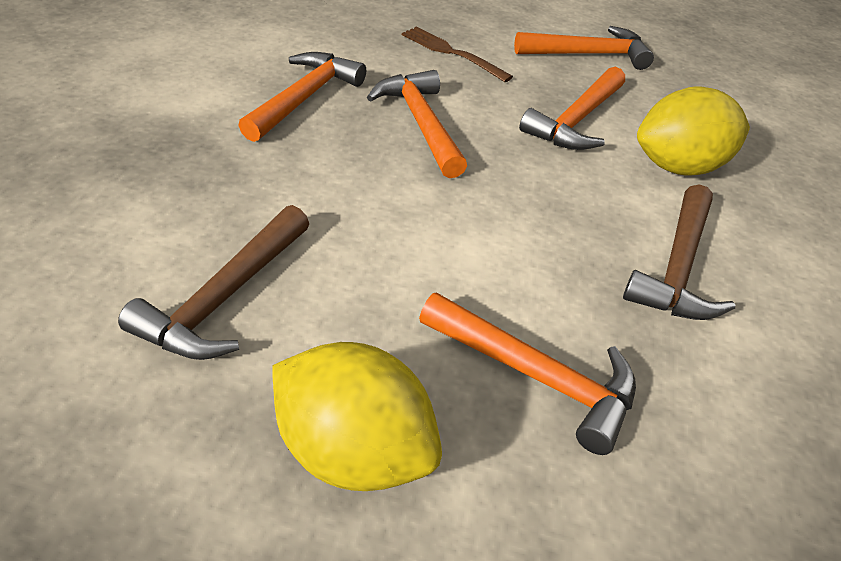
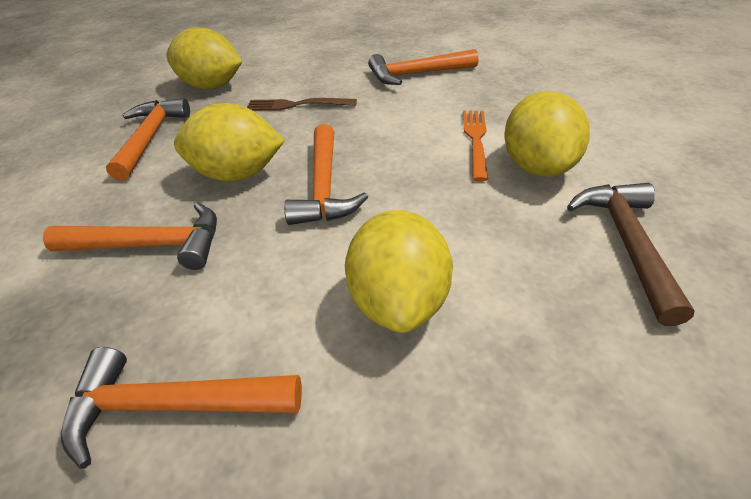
brown hammer: [118,205,309,360] [623,184,735,320] = 2 -> [567,183,695,326] = 1
orange fork: none = 0 -> [463,111,488,181] = 1
yellow lemon: [272,342,442,491] [637,86,750,175] = 2 -> [166,27,242,89] [174,103,285,182] [345,210,453,333] [504,91,590,177] = 4

